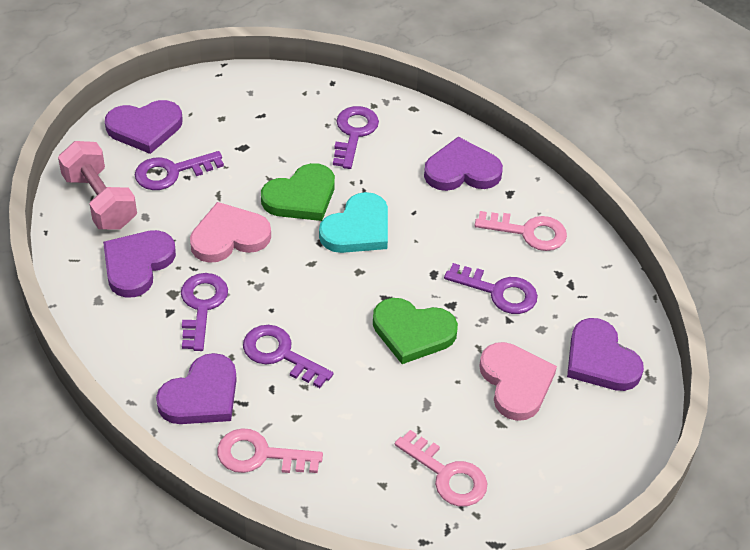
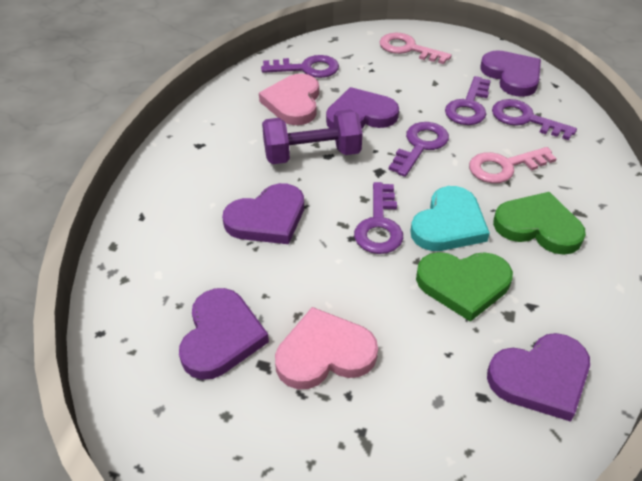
pink dumbbell: [58,141,137,229] = 1 -> none = 0
pink key: [217,428,323,473] [395,430,487,506] [475,211,567,251] = 3 -> [380,33,452,64] [469,147,557,183] = 2
purple dumbbell: none = 0 -> [262,109,363,164] = 1

